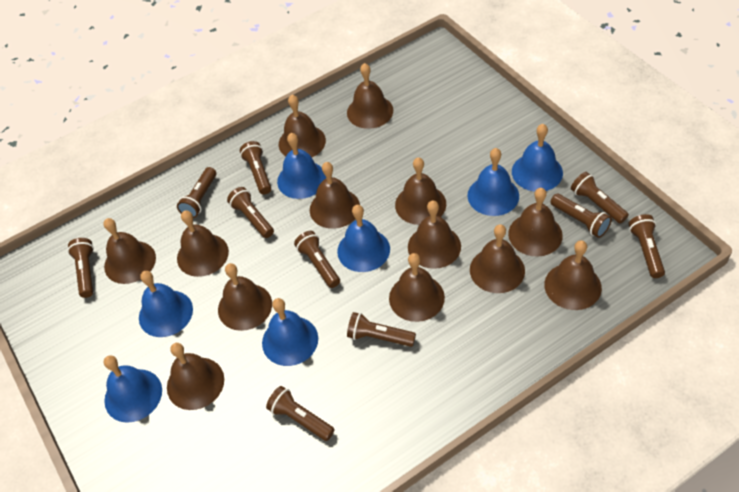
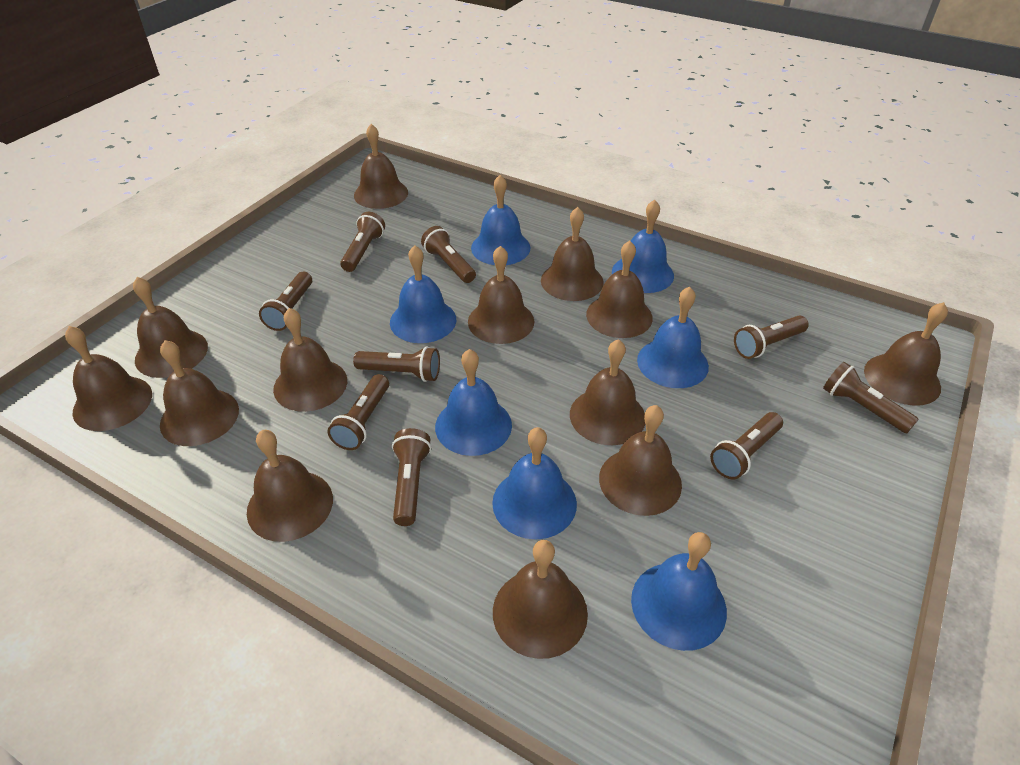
brown flashlight: [67,238,94,298] [177,167,216,218] [227,187,274,238] [240,141,271,194] [266,386,335,441] [294,231,340,288] [347,312,416,347] [551,194,612,238] [571,172,629,224] [629,214,665,278] = 10 -> [259,272,312,331] [327,374,389,450] [340,212,385,272] [353,347,440,382] [392,428,431,526] [421,226,476,283] [710,412,783,480] [734,315,809,359] [823,362,919,433] = 9

